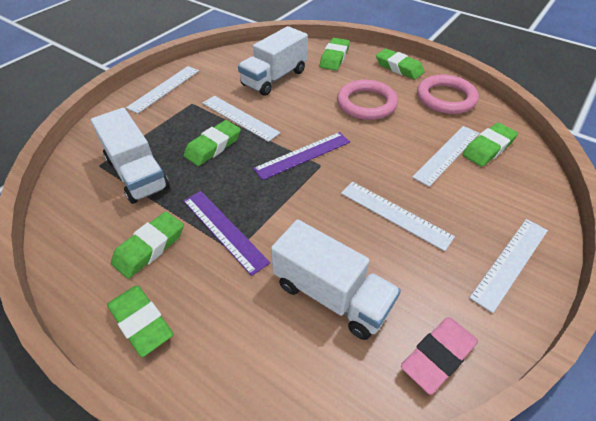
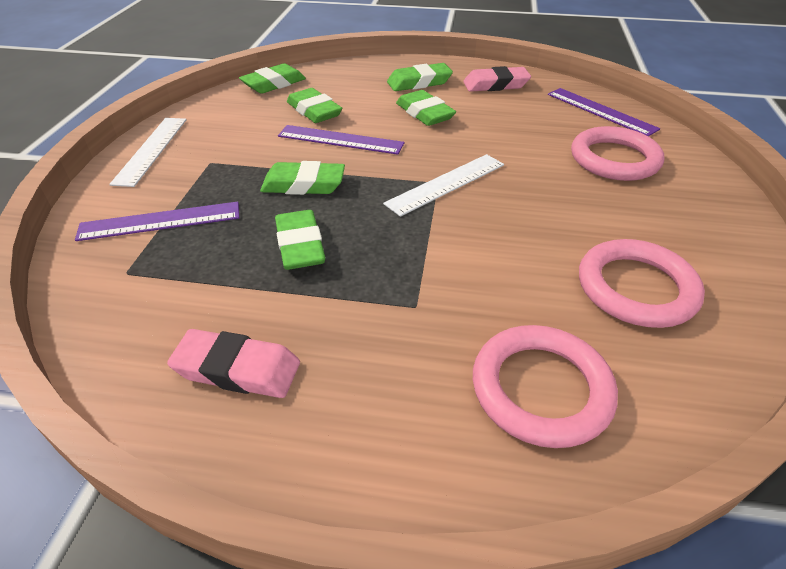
pink eraser: [401,317,478,395] = 1 -> [167,329,300,398] [463,66,531,92] = 2
pink ring: [337,80,398,120] [417,75,479,114] = 2 -> [473,325,618,448] [571,126,664,181] [579,239,705,328] = 3
purple ruler: [183,191,270,276] [253,132,350,180] = 2 -> [75,201,239,241] [278,125,405,155] [548,88,660,137] = 3
white ruler: [126,66,199,114] [202,96,280,142] [341,182,455,251] [412,126,479,187] [469,219,548,313] = 5 -> [109,118,187,187] [383,154,504,217] = 2
white truck: [91,108,170,204] [238,26,308,96] [271,220,401,340] = 3 -> none = 0

